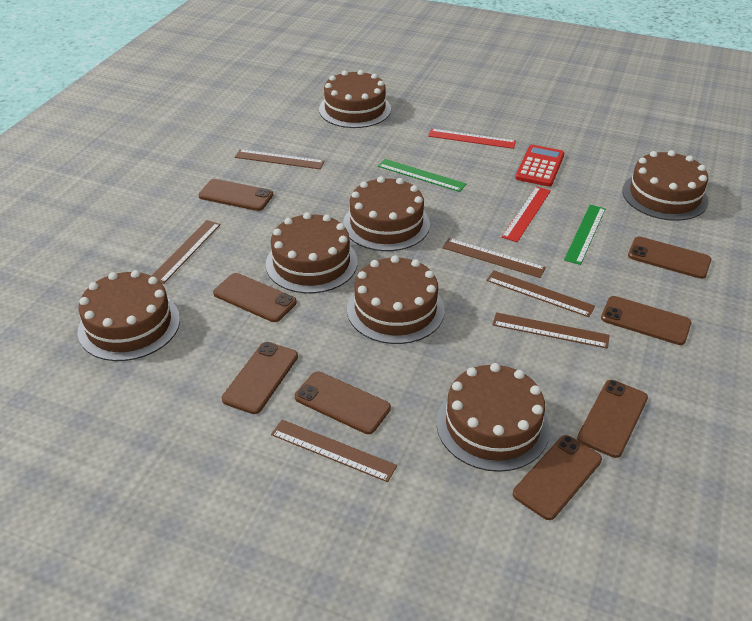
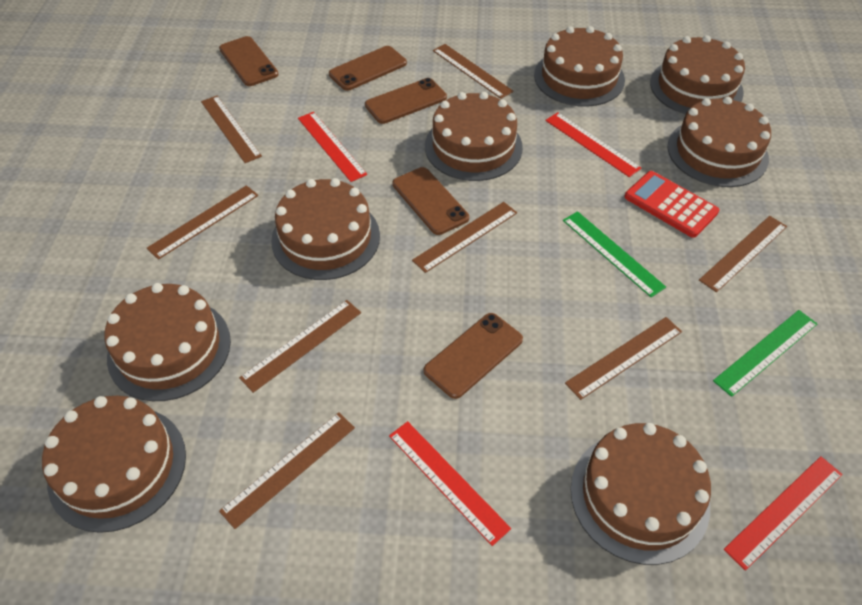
brown cake: [78,270,180,361] [266,212,358,293] [319,70,391,128] [343,176,430,251] [347,255,445,344] [436,363,550,472] [622,150,708,221] = 7 -> [42,396,186,533] [104,283,231,401] [271,178,380,280] [425,92,523,181] [534,26,625,107] [571,423,711,565] [650,35,745,114] [668,97,771,187] = 8
brown phone: [199,179,273,211] [213,273,297,322] [222,342,298,414] [295,372,391,434] [513,435,602,520] [577,380,648,458] [601,296,691,345] [628,236,711,279] = 8 -> [219,36,279,86] [329,46,407,91] [365,78,447,124] [392,167,469,235] [424,313,523,399] = 5
brown ruler: [152,220,221,284] [235,149,325,169] [271,420,397,482] [442,238,546,278] [486,270,595,317] [493,312,610,349] = 6 -> [147,185,258,260] [201,96,262,163] [219,412,355,529] [239,300,361,393] [412,202,517,273] [433,44,514,99] [565,317,682,400] [699,216,787,292] = 8
red ruler: [428,129,516,149] [502,186,551,242] = 2 -> [298,112,367,182] [389,421,511,546] [545,112,641,177] [724,456,843,571] = 4

